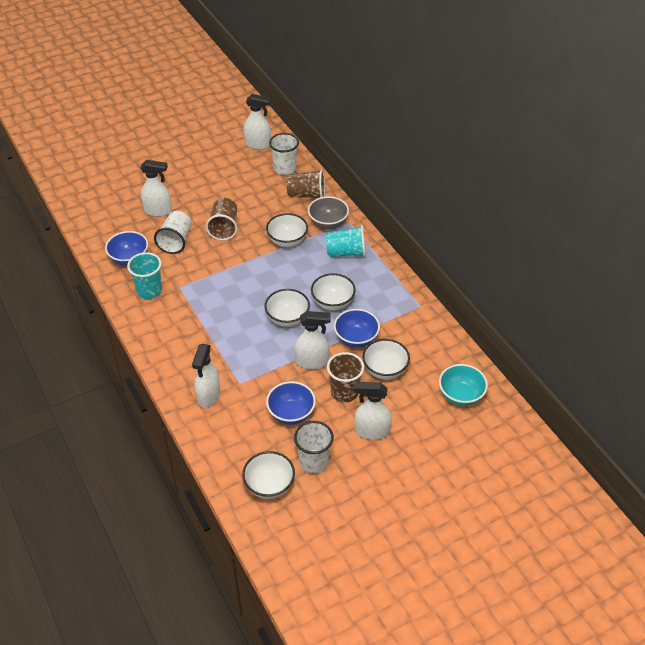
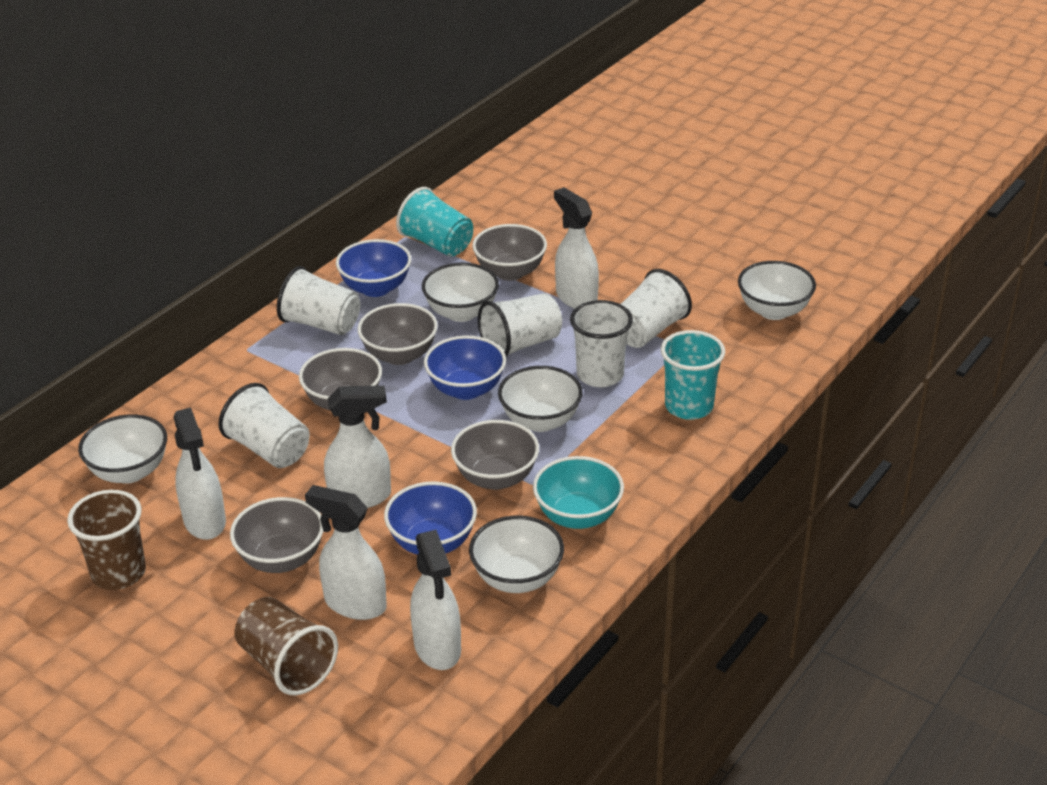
brown cup: [206,198,237,240] [287,169,325,198] [327,352,364,403] = 3 -> [67,490,146,590] [235,597,338,695] = 2
grey bowl: [308,196,349,229] = 1 -> [230,497,323,573] [299,348,382,410] [357,303,438,365] [451,420,539,490] [472,224,547,281] = 5
white cup: [154,211,192,254] [269,133,299,175] [294,421,334,474] = 3 -> [218,383,310,468] [277,266,360,335] [478,293,562,357] [570,300,633,387] [621,269,692,348] = 5

